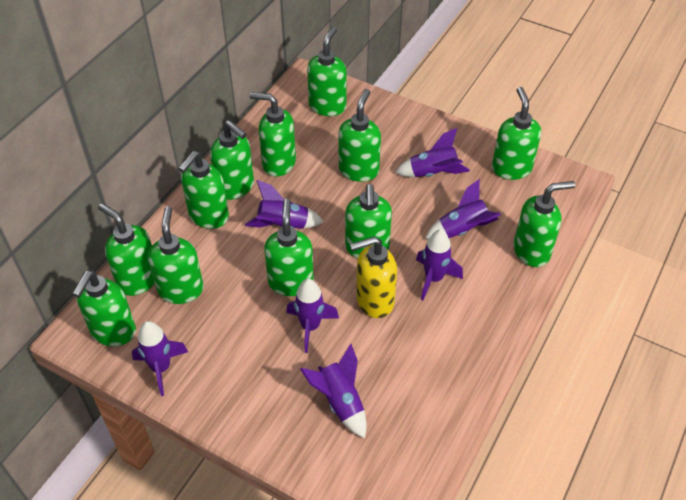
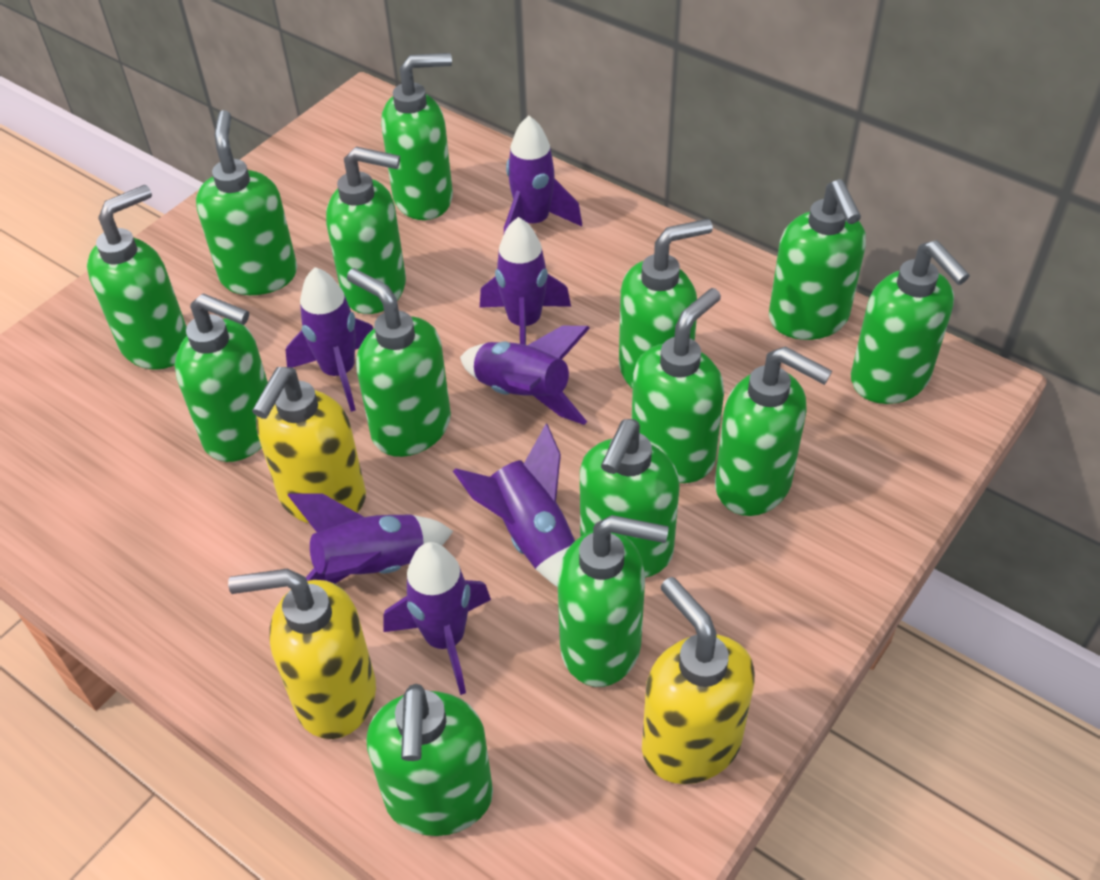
green soap dispenser: [73,270,136,346] [98,203,155,296] [148,206,204,304] [178,151,229,229] [210,120,254,200] [249,92,296,177] [264,199,314,296] [307,27,347,116] [339,89,381,182] [345,184,392,258] [492,87,541,180] [514,181,575,267] = 12 -> [87,185,187,370] [175,293,268,462] [196,110,297,295] [326,147,406,314] [347,268,451,457] [366,684,493,836] [381,53,453,220] [558,515,669,687] [580,419,680,578] [619,219,713,389] [632,288,724,483] [715,346,832,516] [769,179,866,340] [851,240,970,404] = 14
yellow soap dispenser: [350,236,397,318] = 1 -> [228,568,376,739] [252,367,366,523] [642,577,755,784] = 3

